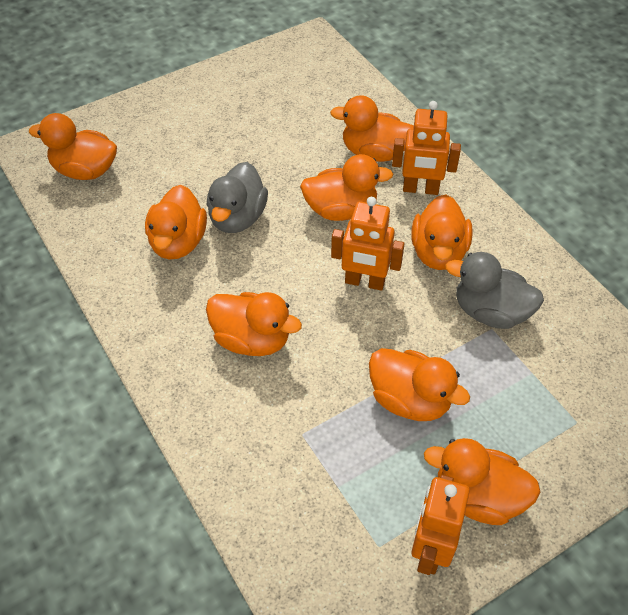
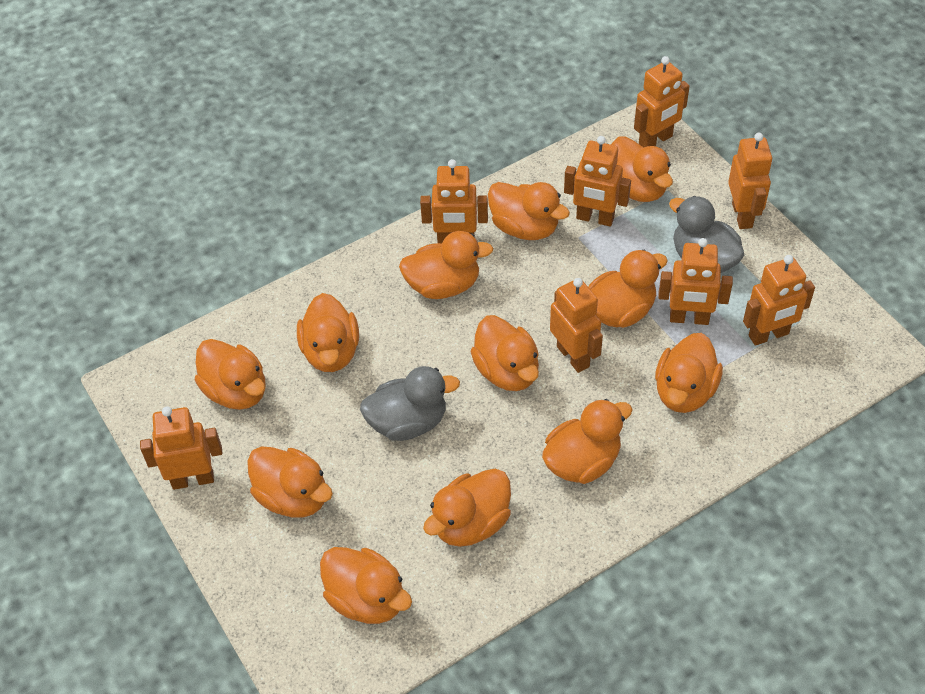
orange duck: [29,113,117,180] [145,185,207,260] [206,292,302,356] [300,154,393,221] [330,95,414,162] [369,348,470,421] [411,194,473,270] [424,438,540,525] = 8 -> [195,339,266,410] [247,446,333,518] [297,293,359,372] [320,547,412,624] [399,231,493,299] [423,469,511,547] [470,315,539,391] [488,182,570,240] [542,399,633,484] [588,250,668,328] [611,136,673,202] [655,333,723,413] = 12
orange robot: [331,196,404,291] [392,101,461,195] [411,475,470,575] = 3 -> [140,406,222,490] [420,159,488,243] [550,278,603,373] [564,136,631,227] [634,56,690,147] [658,238,733,325] [728,133,772,229] [743,255,815,346] = 8

